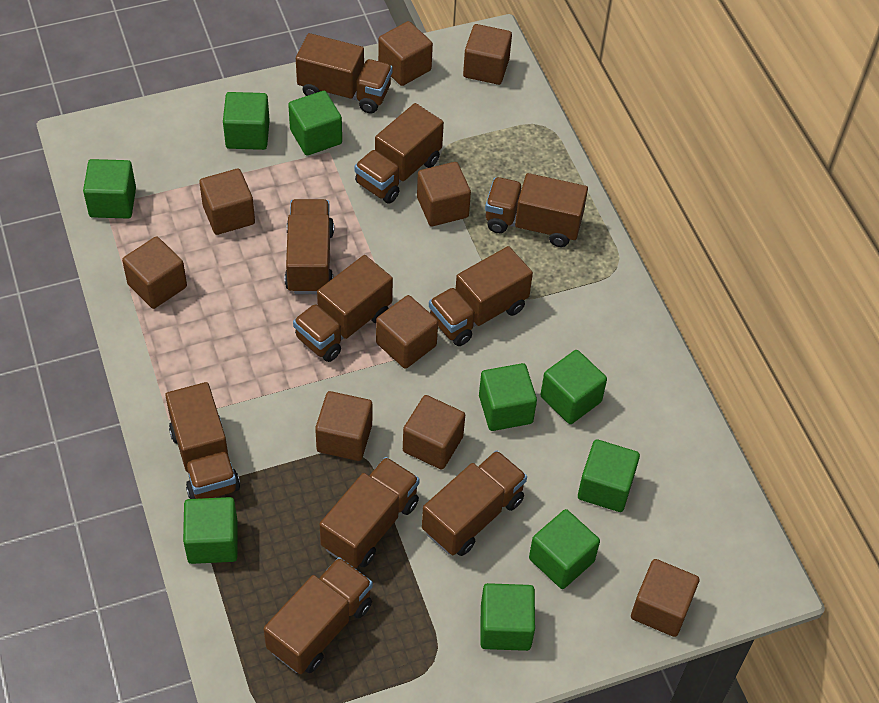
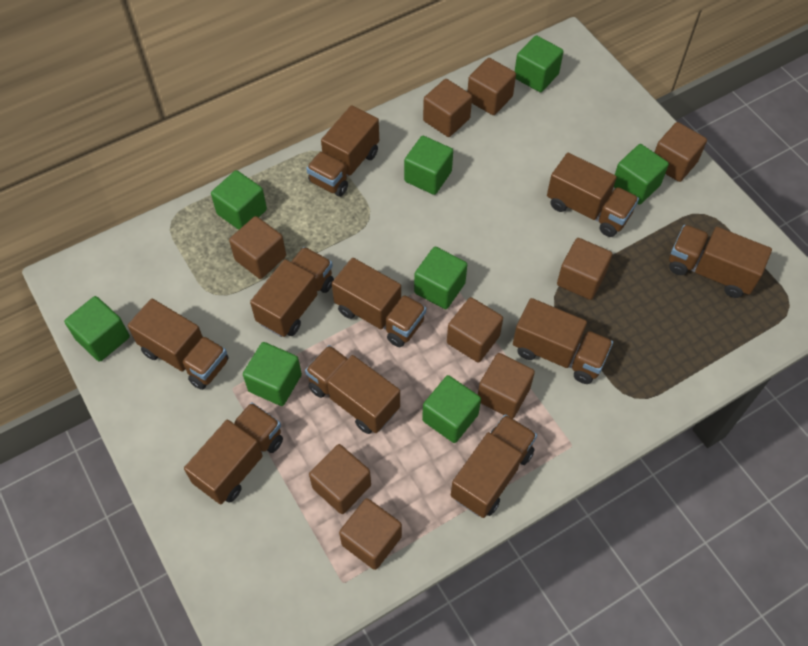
green cube: [83,159,136,219] [183,497,238,564] [223,92,270,150] [288,91,342,156] [479,363,537,431] [480,583,535,651] [529,509,600,589] [540,350,607,424] [578,439,640,512] = 9 -> [64,296,130,362] [211,170,267,230] [243,342,302,406] [404,136,453,195] [414,246,467,309] [422,375,481,443] [515,35,563,92] [614,144,669,205] = 8

